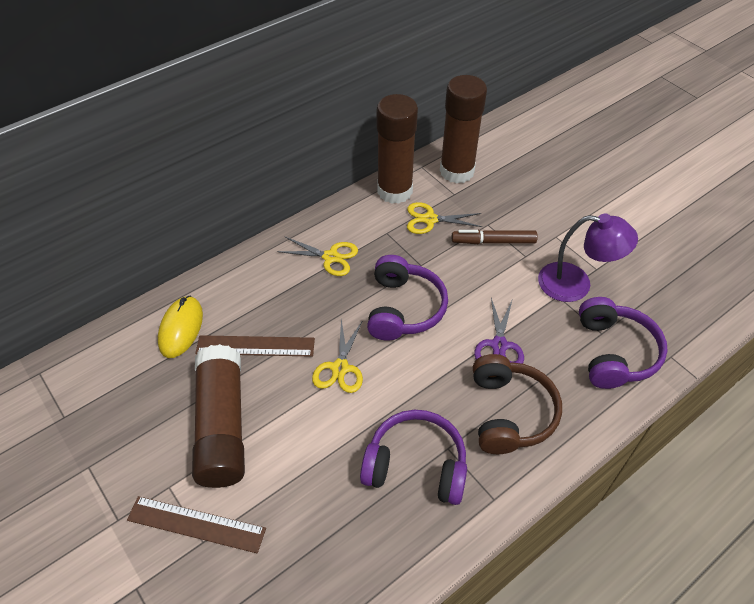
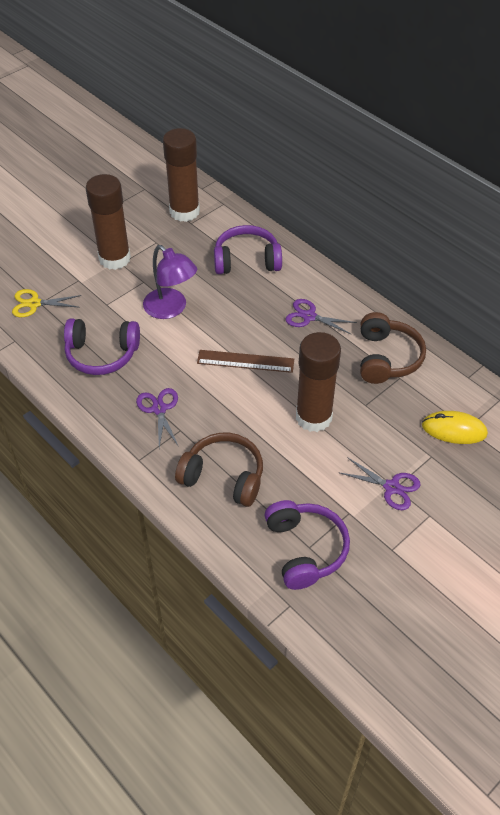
brown headphones: [473,354,562,454] = 1 -> [175,433,263,507] [360,312,426,384] = 2
brown marker: [452,230,538,244] = 1 -> none = 0
brown ruler: [127,496,266,553] [195,335,315,357] = 2 -> [197,350,294,373] = 1
purple scissors: [474,298,524,364] = 1 -> [136,388,179,448] [285,299,357,334] [340,457,420,510] = 3
yellow scissors: [277,237,358,276] [312,318,363,393] [407,202,482,234] = 3 -> [12,289,81,317] = 1

